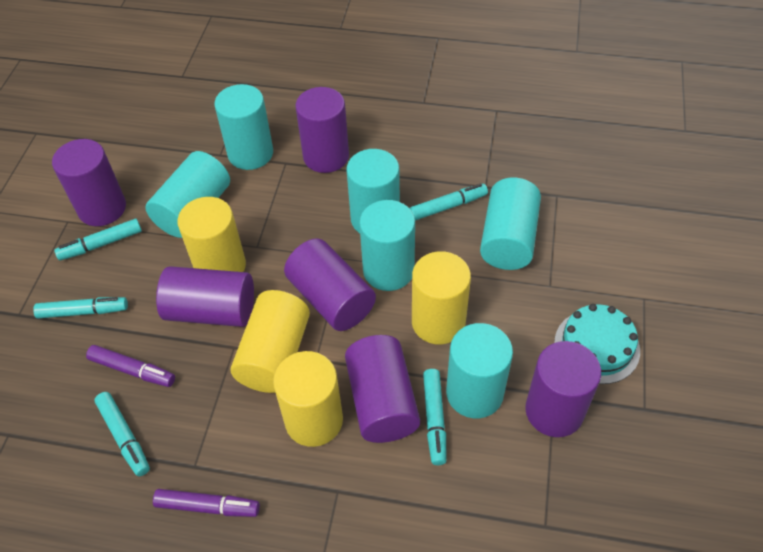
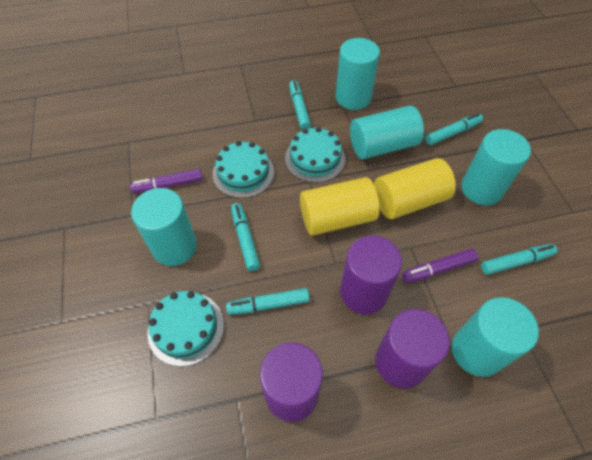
purple cylinder: [52,139,126,226] [156,266,254,327] [284,239,376,331] [295,87,349,173] [345,335,420,443] [525,341,601,437] = 6 -> [260,342,323,422] [340,236,402,315] [375,309,450,389] = 3
turquoise cake: [554,304,640,384] = 1 -> [147,291,224,367] [213,141,274,198] [285,127,345,183] = 3
turquoise cylinder: [145,151,230,238] [214,84,273,170] [347,149,400,233] [359,200,415,291] [446,323,513,418] [480,177,541,270] = 6 -> [131,188,197,266] [335,38,380,110] [350,106,424,159] [452,297,539,377] [461,129,531,205] = 5
yellow cylinder: [177,197,246,272] [231,290,310,393] [273,351,343,447] [412,251,471,345] = 4 -> [300,177,380,236] [374,158,456,219] = 2

